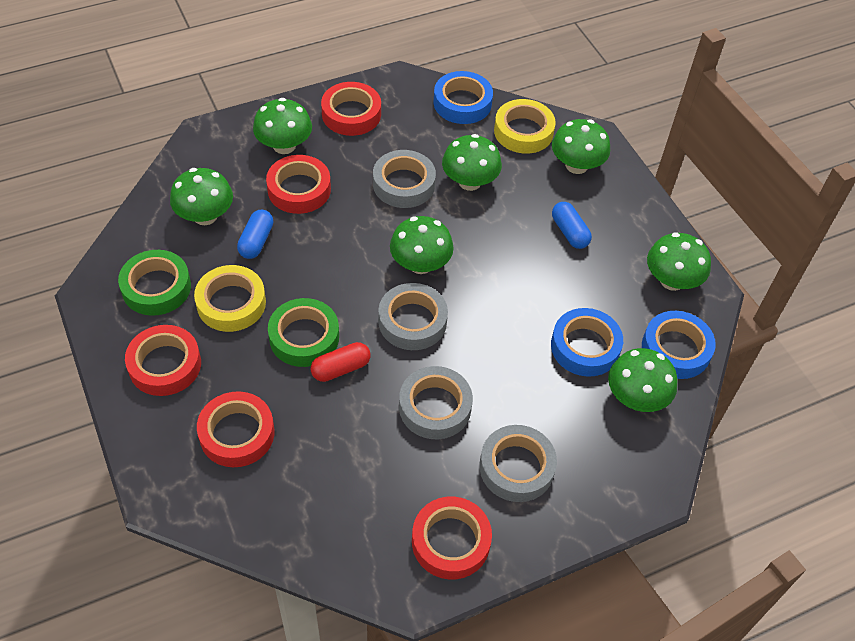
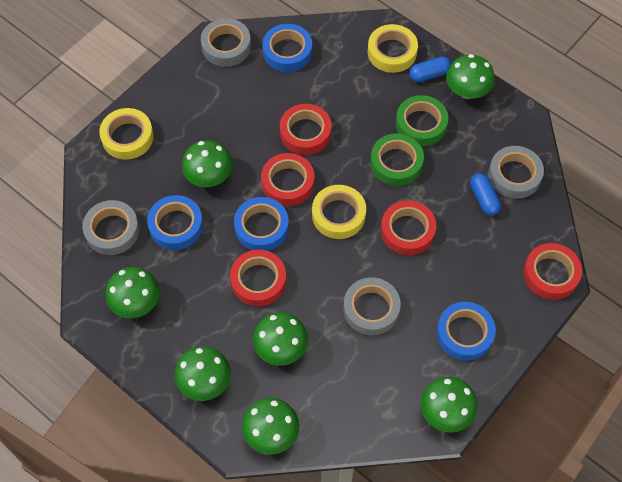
blue tape: [434,71,493,124] [551,308,623,377] [642,311,716,379] = 3 -> [147,195,203,250] [234,197,289,251] [262,24,312,72] [436,302,496,361] = 4
red capsule: [311,342,370,382] = 1 -> none = 0
yellow tape: [194,265,266,332] [494,99,556,154] = 2 -> [99,108,154,160] [312,185,366,239] [368,24,418,73] = 3

